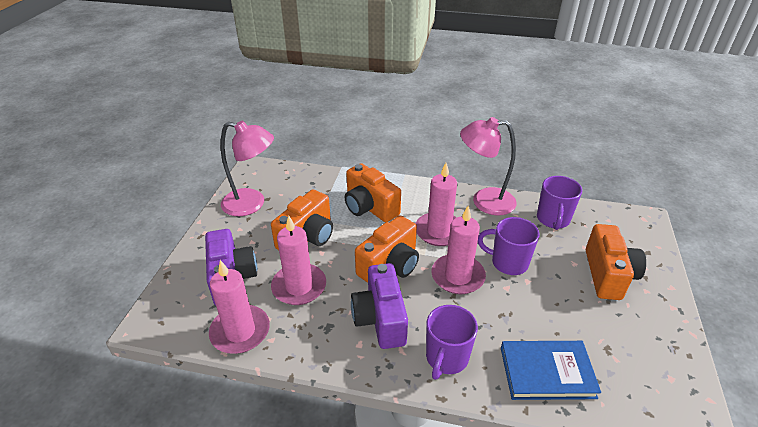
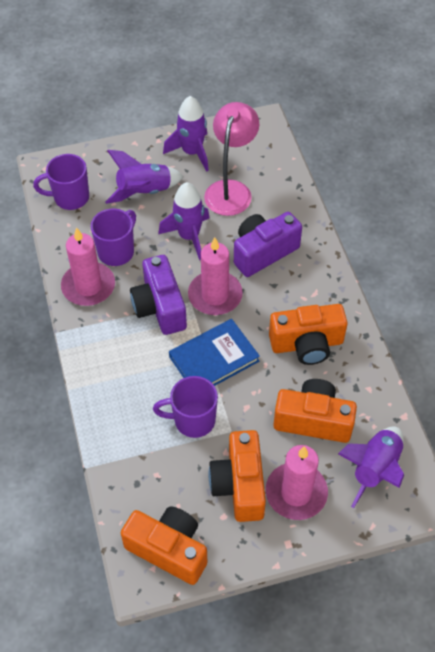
pink candle: [209,260,270,354] [271,215,326,305] [415,163,457,246] [432,206,486,294] = 4 -> [61,227,115,306] [188,237,243,315] [266,445,328,520] = 3
pink lamp: [221,121,274,216] [460,117,517,215] = 2 -> [204,102,259,216] = 1
purple rocket: none = 0 -> [105,150,184,204] [158,182,210,260] [163,96,209,172] [338,427,404,508] = 4

